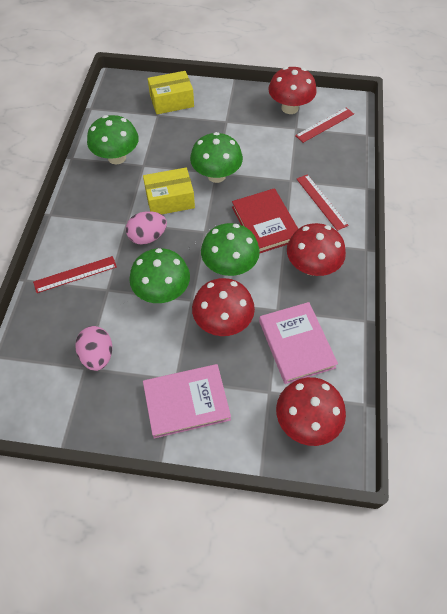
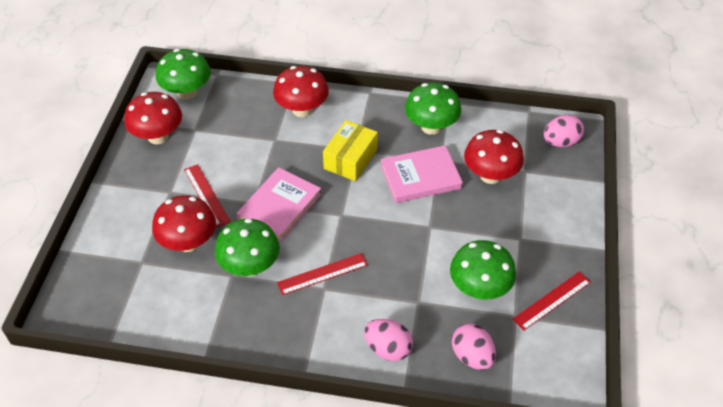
pink egg: [75,326,112,371] [126,211,167,245] = 2 -> [364,319,413,361] [452,324,496,370] [544,115,584,147] = 3
red book: [232,188,298,253] = 1 -> none = 0
yellow box: [143,168,195,214] [148,71,194,114] = 2 -> [323,120,378,181] = 1

